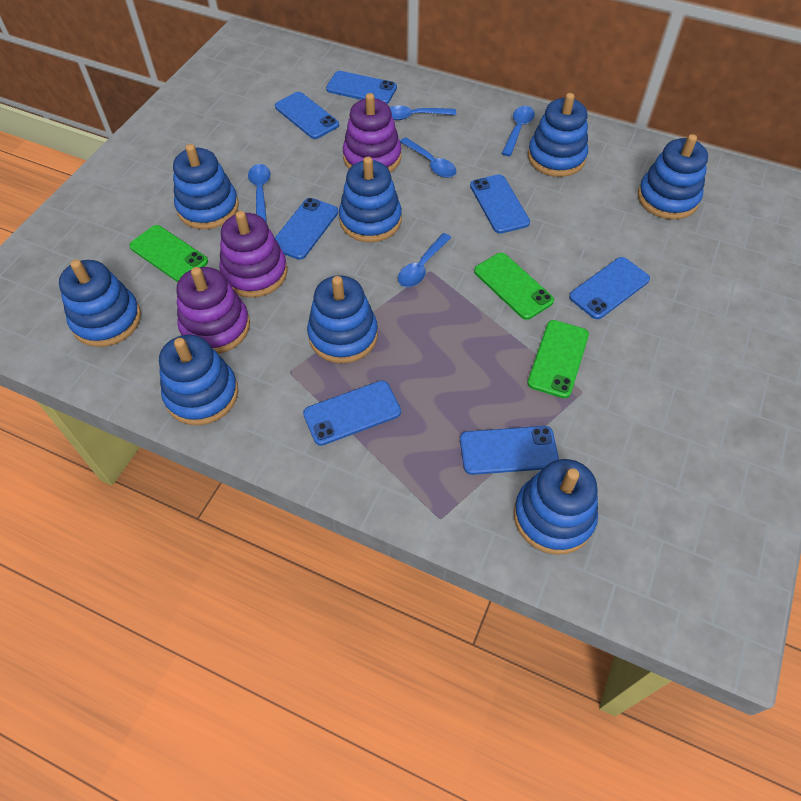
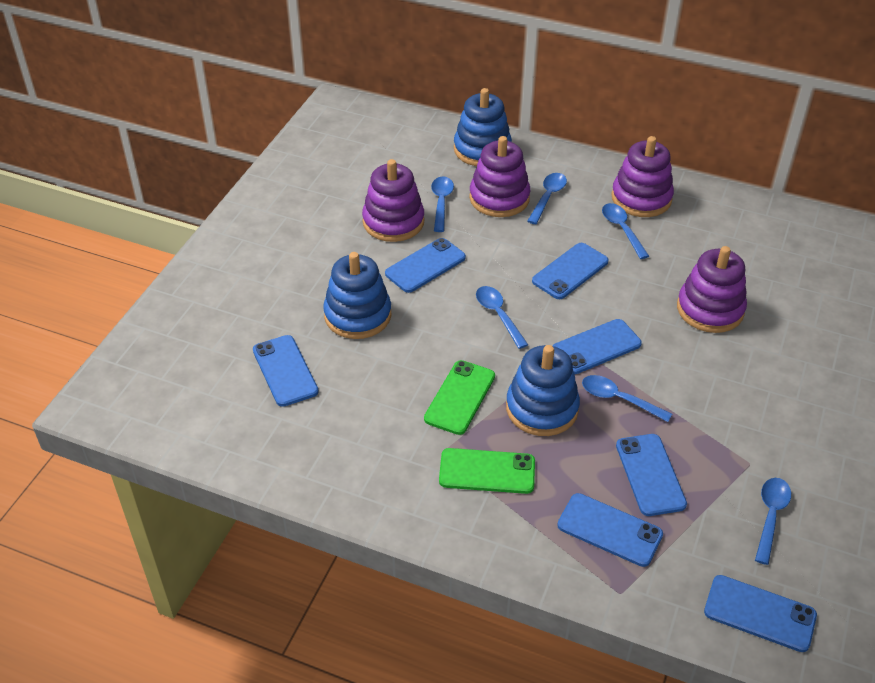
blue spoon: [248,164,270,222] [390,106,456,120] [398,233,452,287] [400,137,457,178] [502,106,535,156] = 5 -> [431,176,454,232] [476,286,528,349] [528,173,567,224] [582,375,672,422] [602,203,649,259] [755,478,791,565] = 6
blue stacking toy: [59,260,141,347] [159,335,238,425] [173,144,239,229] [307,275,378,363] [339,157,402,242] [513,459,598,555] [528,93,588,177] [638,134,708,219] = 8 -> [323,252,392,339] [454,88,512,166] [506,345,580,436] = 3
green phone: [129,225,208,282] [474,253,554,320] [527,320,589,398] = 3 -> [424,360,495,435] [439,448,535,494] = 2
purple stacking toy: [176,267,250,354] [219,211,288,298] [343,93,401,172] = 3 -> [362,159,424,242] [469,136,530,217] [612,136,674,217] [677,246,747,333] = 4

